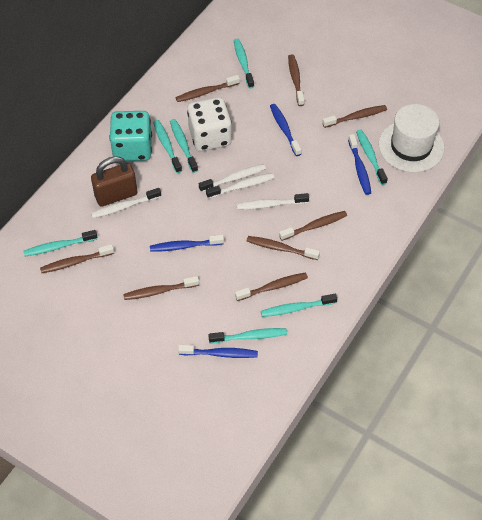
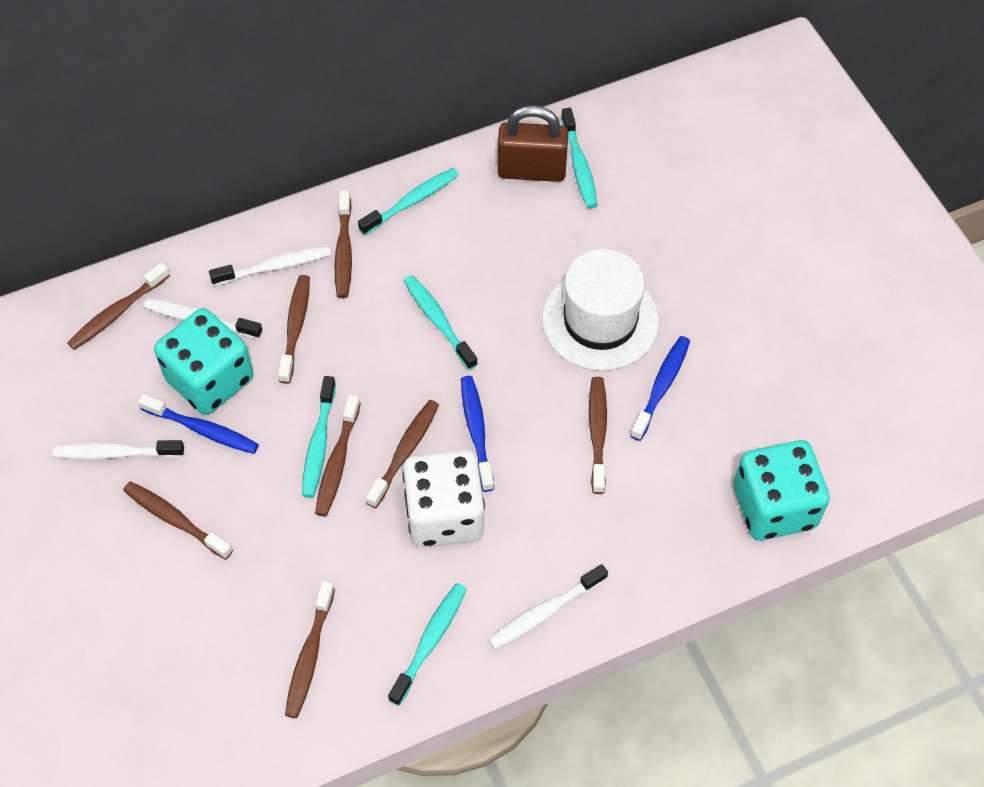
blue toothbrush: [150,235,224,252] [178,345,258,358] [270,104,302,156] [348,134,371,195] = 4 -> [138,394,259,454] [461,376,494,492] [630,336,690,441] = 3
turquoise dice: [109,111,152,161] = 1 -> [154,308,254,415] [734,440,830,540] = 2
turquoise toothbrush: [24,230,98,256] [153,120,182,173] [170,119,198,173] [209,328,287,343] [234,39,254,89] [261,294,337,317] [356,129,388,185] = 7 -> [302,376,336,498] [358,168,459,235] [388,583,467,706] [404,275,478,370] [561,108,597,208] = 5

